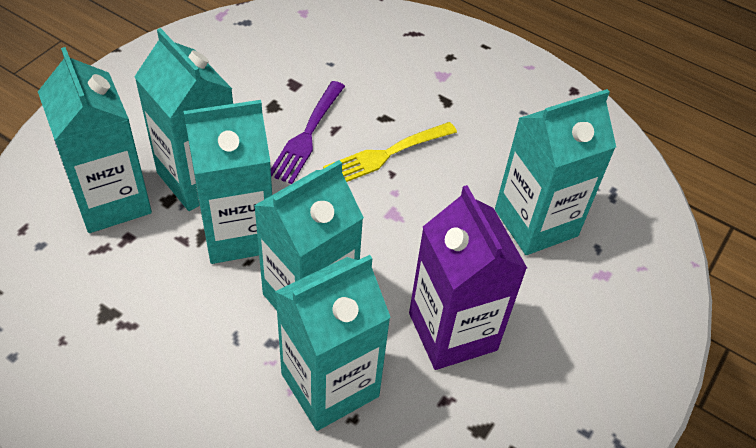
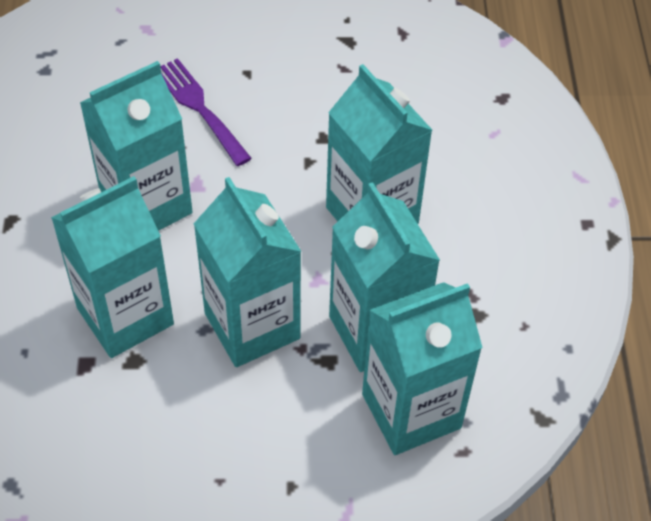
purple carton: [409,185,527,370] = 1 -> none = 0
yellow fork: [323,122,457,182] = 1 -> none = 0

